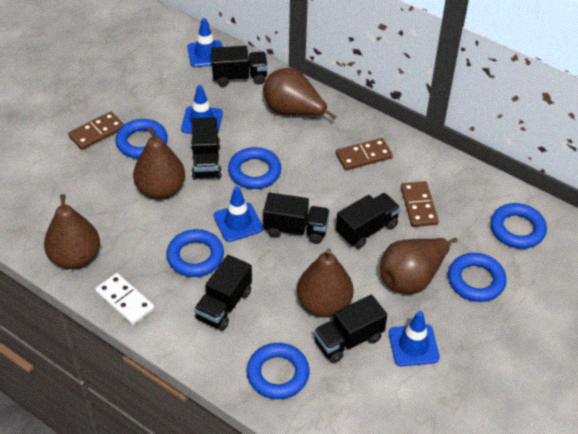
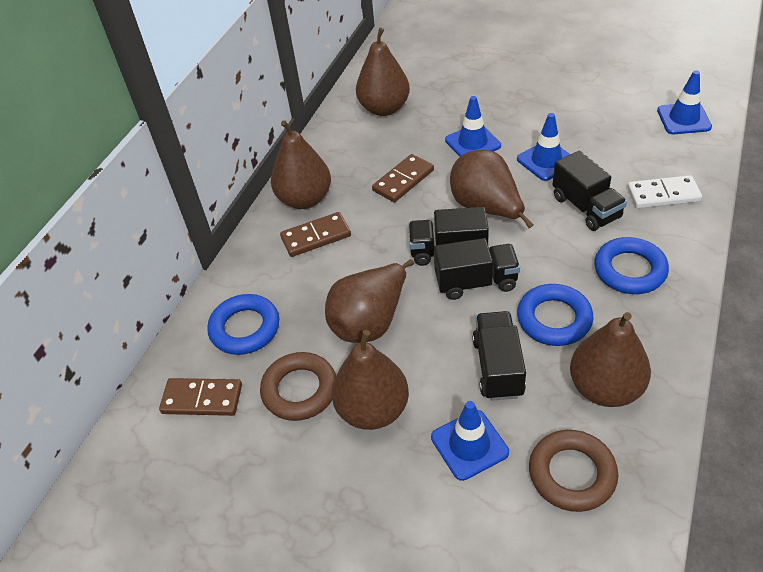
black truck: [191,117,222,180] [194,255,252,331] [211,46,268,87] [263,192,330,244] [313,295,387,363] [336,193,401,249] = 6 -> [408,207,489,266] [434,238,520,300] [472,311,526,401] [553,151,627,231] = 4
blue ring: [115,119,168,159] [166,229,224,277] [228,147,281,189] [247,343,310,399] [448,253,507,302] [491,203,547,249] = 6 -> [207,294,279,355] [517,284,593,346] [594,237,669,294] = 3
brown pear: [44,194,100,269] [133,127,185,199] [263,68,337,120] [297,248,354,317] [380,238,457,294] = 5 -> [271,120,331,209] [325,259,414,343] [332,330,409,430] [356,28,410,116] [450,150,534,228] [570,312,651,407] = 6
brown ring: none = 0 -> [260,352,336,421] [529,430,618,512] = 2

